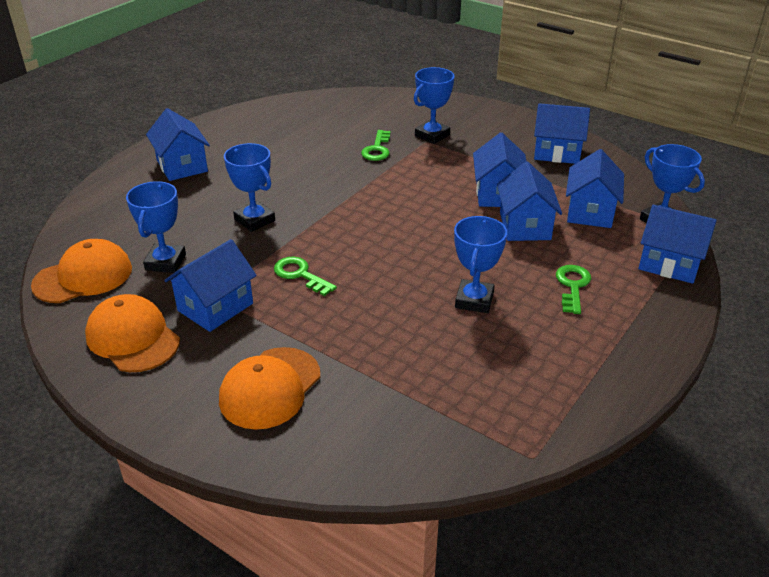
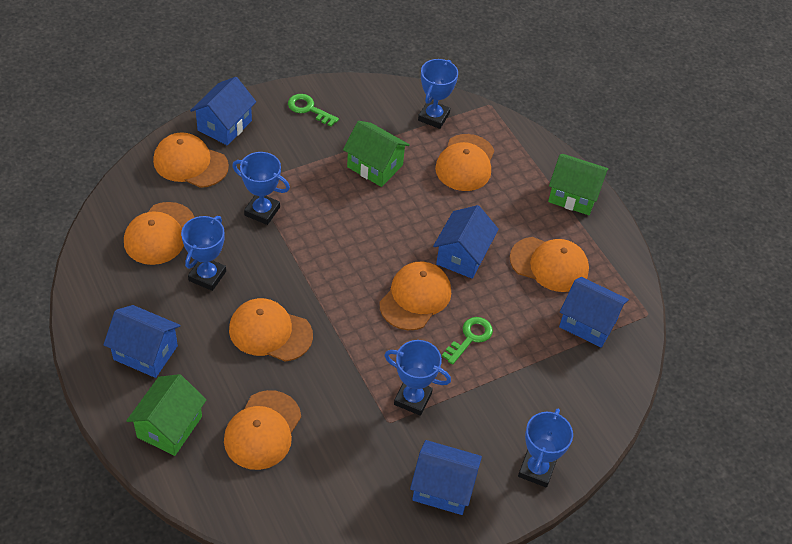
blue house: [146,108,210,181] [164,239,257,332] [473,132,527,207] [497,161,562,241] [534,103,590,164] [566,149,624,228] [638,205,717,284] = 7 -> [103,305,181,378] [190,77,256,146] [410,440,482,515] [433,205,499,279] [559,277,629,348] = 5
green house: none = 0 -> [126,374,207,456] [343,121,410,187] [548,154,608,215] = 3
green key: [274,257,337,296] [361,130,391,161] [556,265,591,314] = 3 -> [288,94,339,127] [442,317,493,365] = 2
orange cap: [31,239,132,303] [85,294,180,372] [219,347,320,430] = 3 -> [124,202,195,265] [153,132,229,188] [224,390,301,470] [229,298,313,362] [380,262,451,330] [435,134,494,191] [510,237,589,292] = 7

